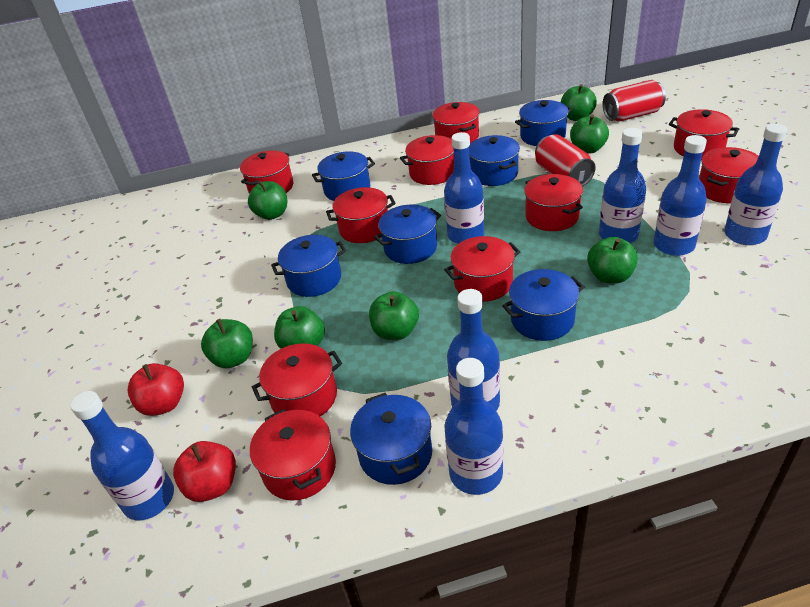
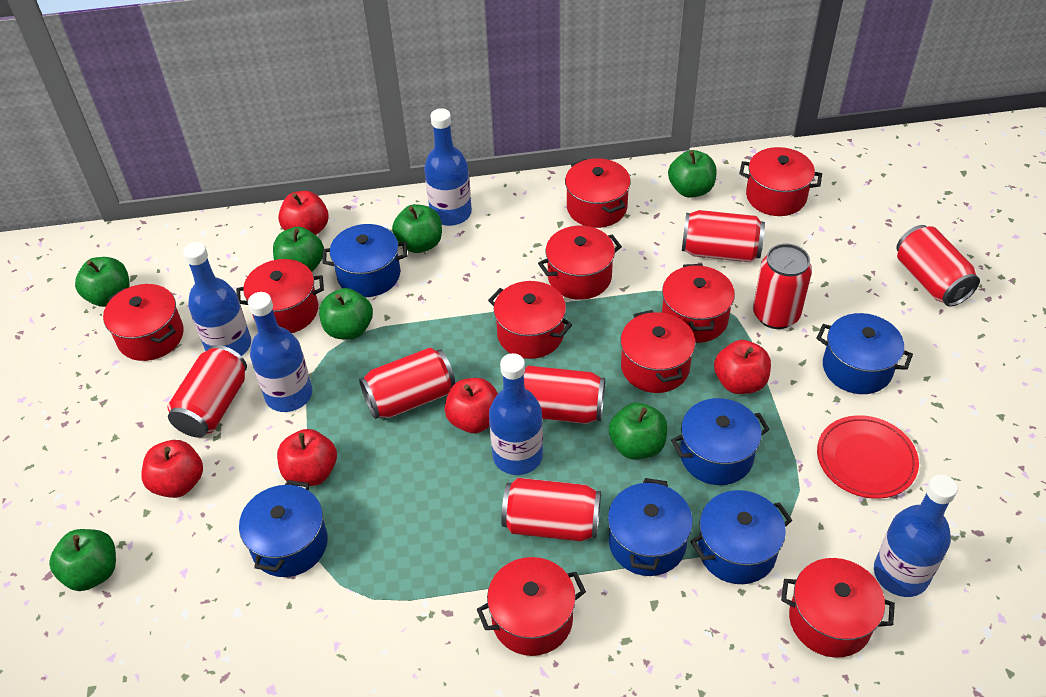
blue bottle: [70,391,174,520] [444,132,484,244] [445,358,503,495] [447,289,500,411] [599,128,646,243] [654,135,707,256] [724,124,787,245] = 7 -> [183,242,251,356] [248,292,312,412] [424,108,472,226] [489,353,543,475] [874,475,958,597] = 5
blue pot: [271,235,346,297] [312,151,375,201] [350,393,432,485] [374,204,441,264] [469,135,520,186] [502,269,584,341] [515,100,572,146] = 7 -> [239,480,328,577] [322,224,407,297] [608,478,693,576] [671,398,770,485] [690,490,792,584] [816,313,913,394] = 6
red apple: [128,363,184,416] [173,441,236,502] = 2 -> [141,440,203,498] [277,429,337,486] [278,191,329,235] [444,378,498,433] [714,340,771,394] = 5
red can: [535,134,596,187] [603,80,666,121] = 2 -> [167,345,247,437] [359,348,455,419] [501,478,601,541] [524,366,605,424] [682,210,765,262] [753,244,812,329] [896,225,980,307] = 7
red plate: none = 0 -> [817,415,919,499] = 1

